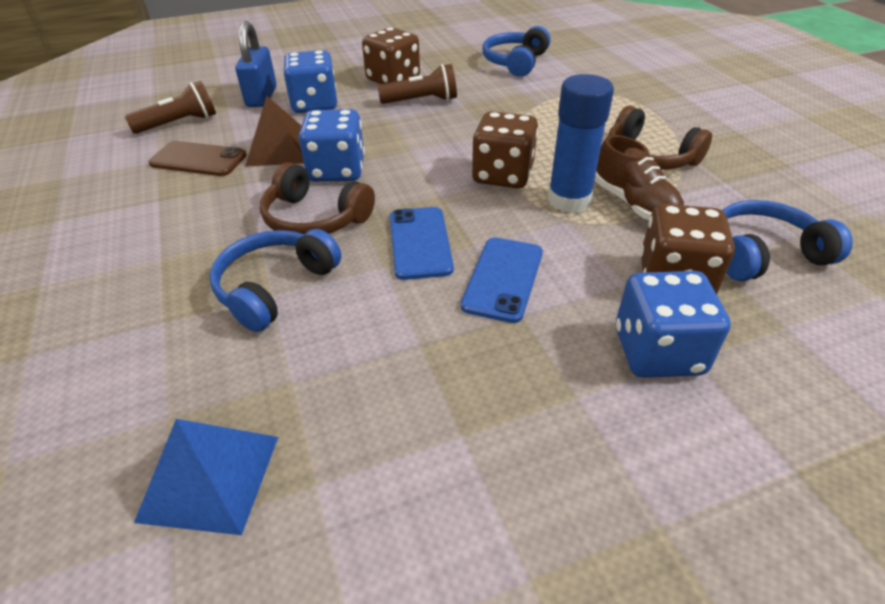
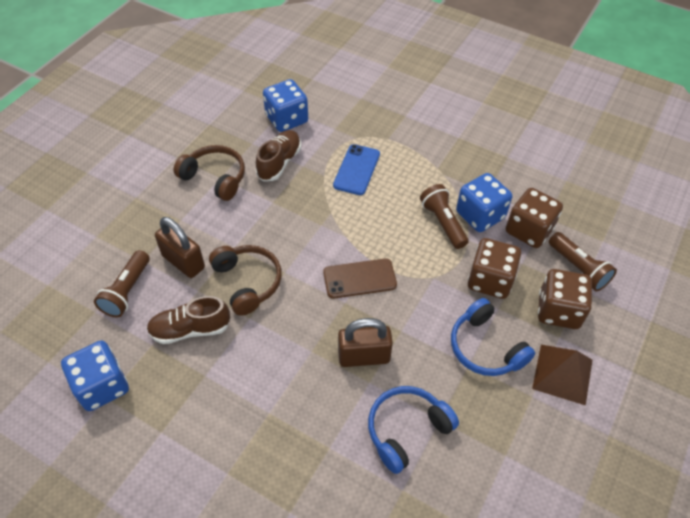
blue glue stick: [548,74,614,213] = 1 -> none = 0
blue headphones: [209,229,341,332] [482,26,550,77] [722,200,853,281] = 3 -> [368,386,459,474] [451,298,535,376] = 2
blue padlock: [235,21,277,107] = 1 -> none = 0
blue phone: [390,207,454,280] [461,237,543,323] = 2 -> [333,144,380,195] = 1
blue pyramid: [134,419,278,535] = 1 -> none = 0
brown flashlight: [125,81,216,134] [377,64,457,104] = 2 -> [94,250,150,317] [420,184,469,249] [549,232,617,291] = 3
brown padlock: none = 0 -> [155,217,205,278] [338,318,393,367] = 2
brown shoe: [594,135,684,220] = 1 -> [146,296,230,344] [256,130,301,181] = 2

